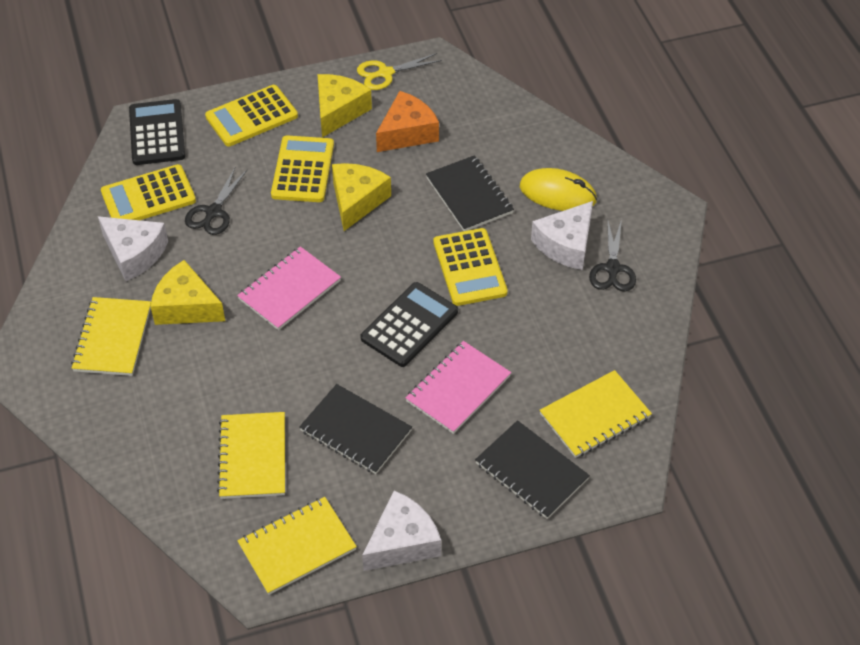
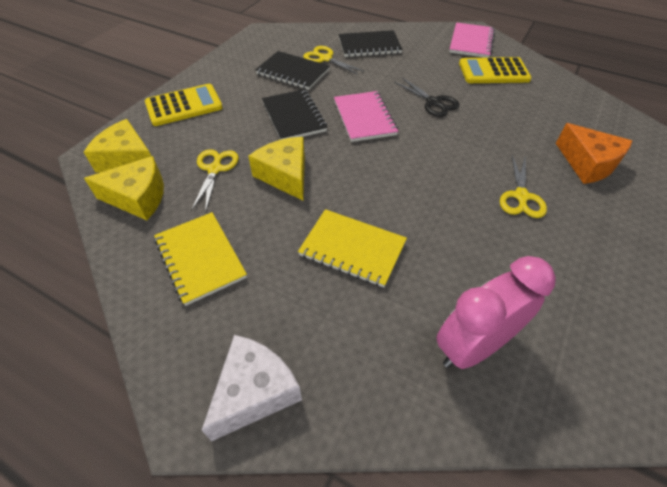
black calculator: [129,99,185,165] [360,282,458,367] = 2 -> none = 0
black scissors: [185,166,248,235] [589,219,636,292] = 2 -> [394,78,460,117] = 1
pink clock: none = 0 -> [437,256,556,369] = 1
white cheese: [98,216,168,281] [362,491,441,571] [531,201,593,270] = 3 -> [201,335,302,441] = 1
yellow calculator: [101,164,196,220] [205,85,298,146] [271,135,334,202] [433,228,508,306] = 4 -> [145,84,223,126] [459,57,532,83] = 2
yellow mouse: [520,168,597,211] = 1 -> none = 0
yellow notebook: [71,297,151,376] [217,412,285,499] [238,497,357,595] [540,370,652,458] = 4 -> [154,212,247,306] [298,209,407,288] = 2
yellow scissors: [357,53,442,90] = 1 -> [191,149,239,213] [303,46,363,75] [500,155,547,218] = 3

